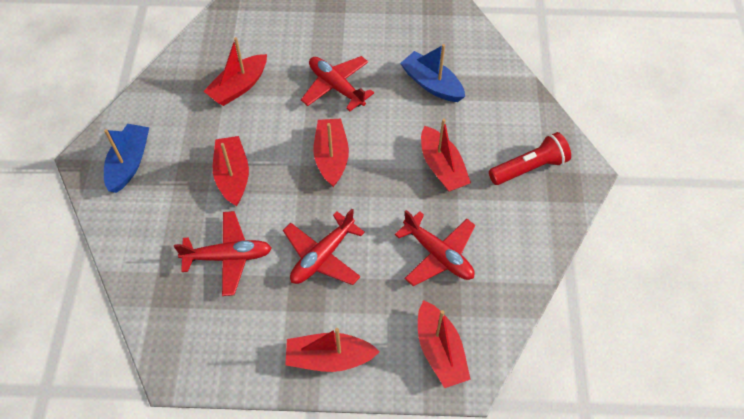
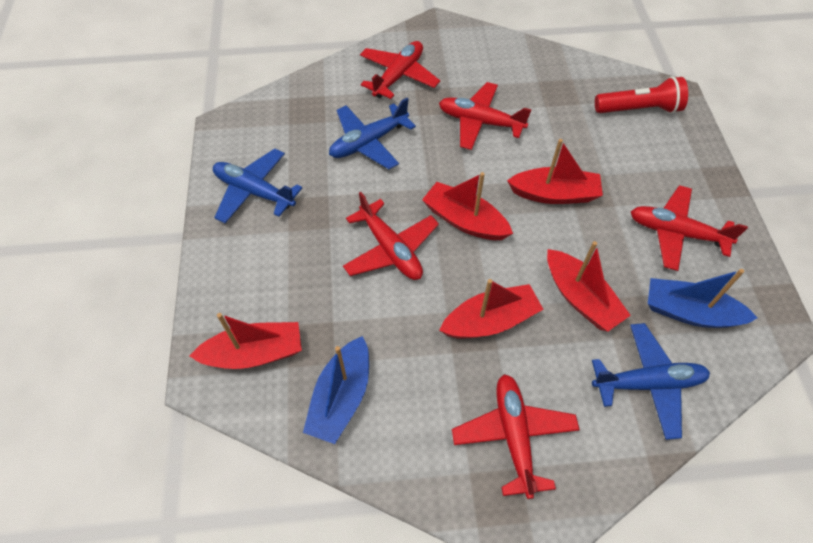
blue plane: none = 0 -> [213,148,302,223] [329,98,416,169] [592,323,710,440] = 3
red boat: [204,37,267,106] [213,136,249,207] [285,328,380,372] [313,119,349,187] [418,300,471,388] [421,119,471,192] = 6 -> [190,313,302,369] [422,172,513,240] [439,279,543,339] [507,139,603,204] [547,241,631,332] = 5
red plane: [174,211,272,296] [283,209,365,285] [301,56,374,111] [395,210,475,286] = 4 -> [343,192,439,280] [360,41,440,99] [439,82,532,150] [452,374,580,499] [631,185,748,271] = 5

